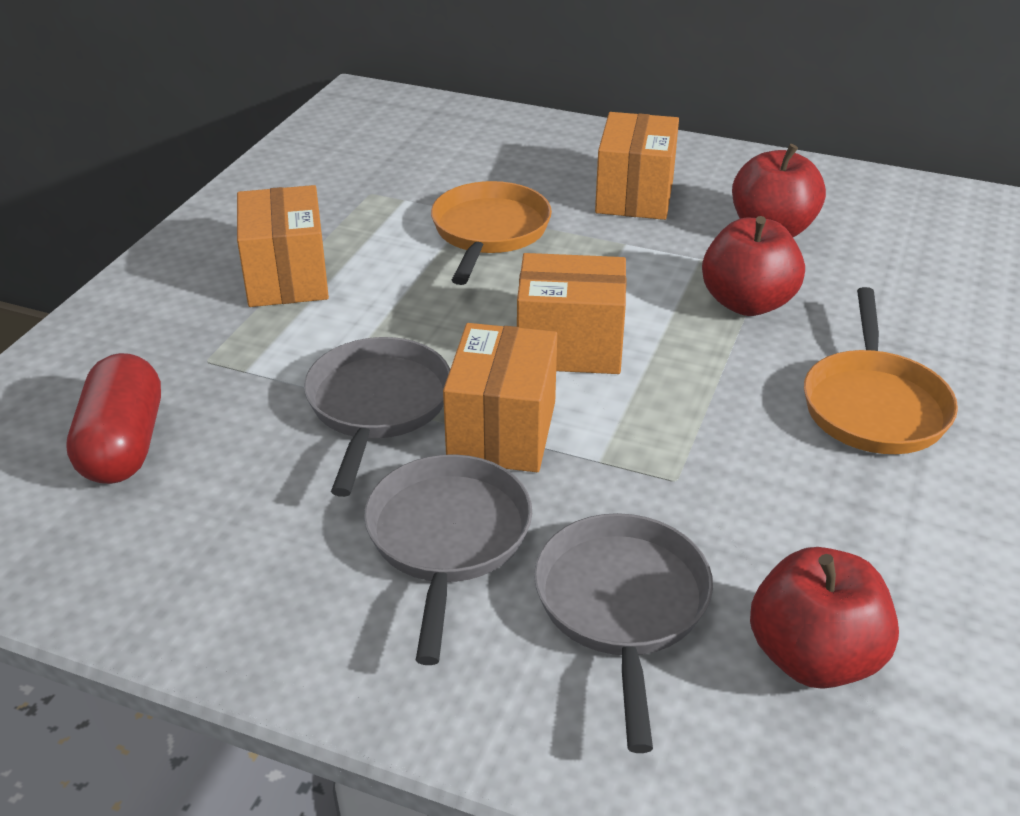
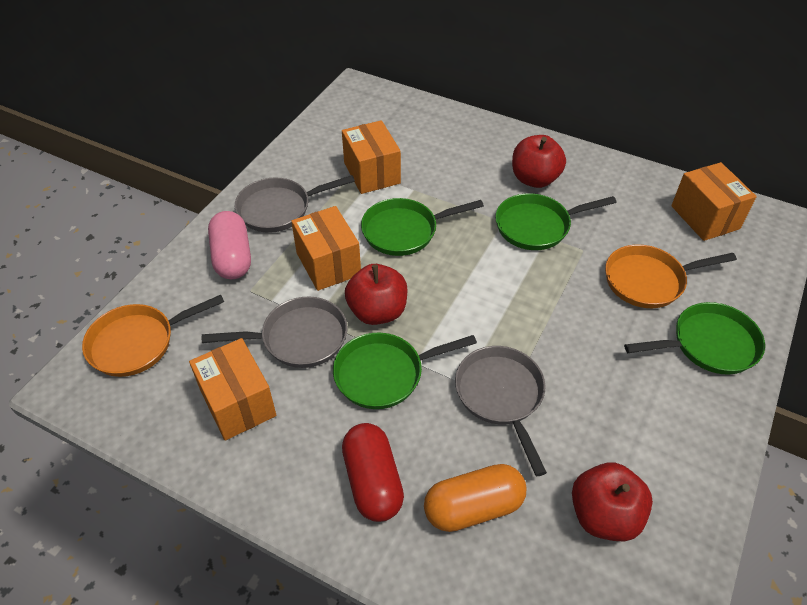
green pan: none = 0 -> [333,333,477,409] [361,198,484,256] [495,193,617,250] [624,302,765,375] = 4
orange capsule: none = 0 -> [424,464,526,532] = 1
pink capsule: none = 0 -> [208,211,251,279] = 1

